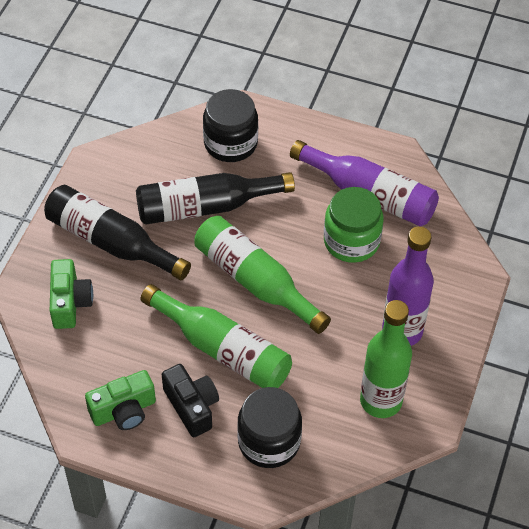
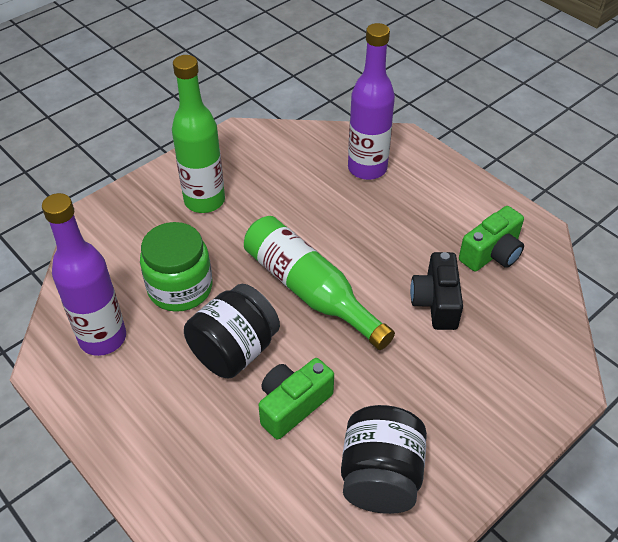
black bottle: [44,185,191,280] [136,172,295,225] = 2 -> none = 0
green bottle: [141,284,292,388] [195,216,331,334] [360,300,412,418] = 3 -> [172,55,225,213] [244,216,395,350] = 2

